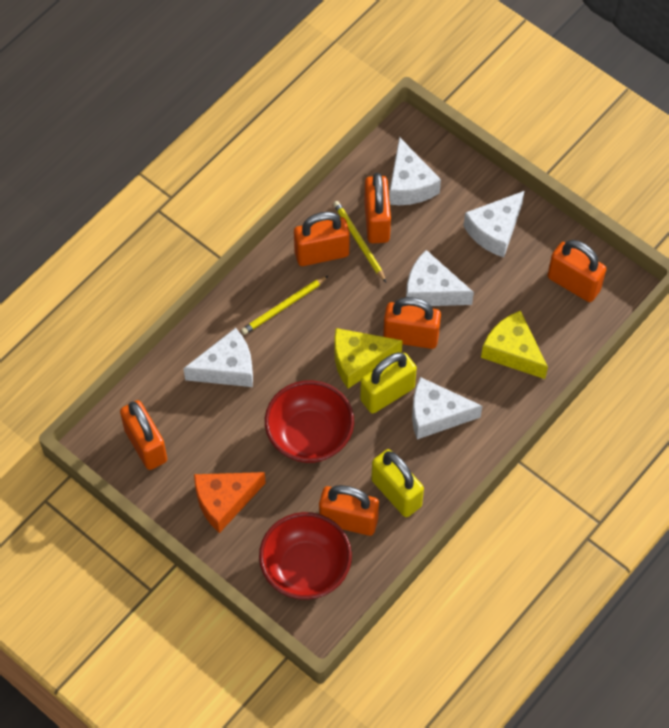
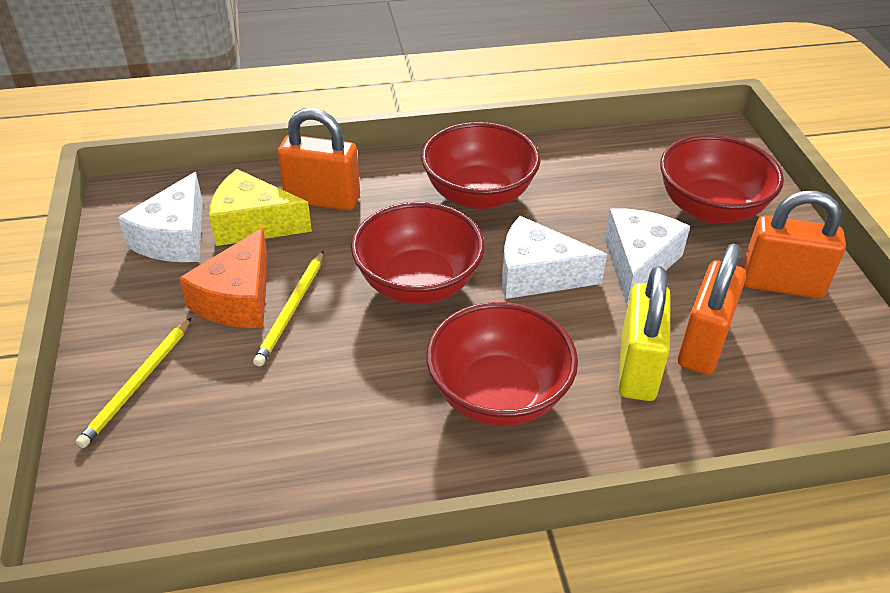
orange padlock: [120,400,167,470] [294,212,350,266] [319,485,379,536] [364,173,391,243] [383,297,441,349] [548,240,606,302] = 6 -> [277,108,360,211] [678,244,746,375] [742,191,846,299] = 3
red bowl: [259,512,352,600] [265,380,354,463] = 2 -> [351,202,485,304] [421,122,541,209] [426,302,578,426] [660,135,784,223] = 4
white cheese: [183,328,253,387] [389,137,441,205] [406,250,474,306] [412,377,482,439] [464,191,524,258] = 5 -> [118,172,203,262] [502,216,607,299] [605,209,690,304] = 3
yellow cheese: [334,328,403,388] [481,311,548,379] = 2 -> [209,169,312,246] = 1
yellow padlock: [360,352,417,413] [371,449,424,517] = 2 -> [618,266,671,401] = 1

